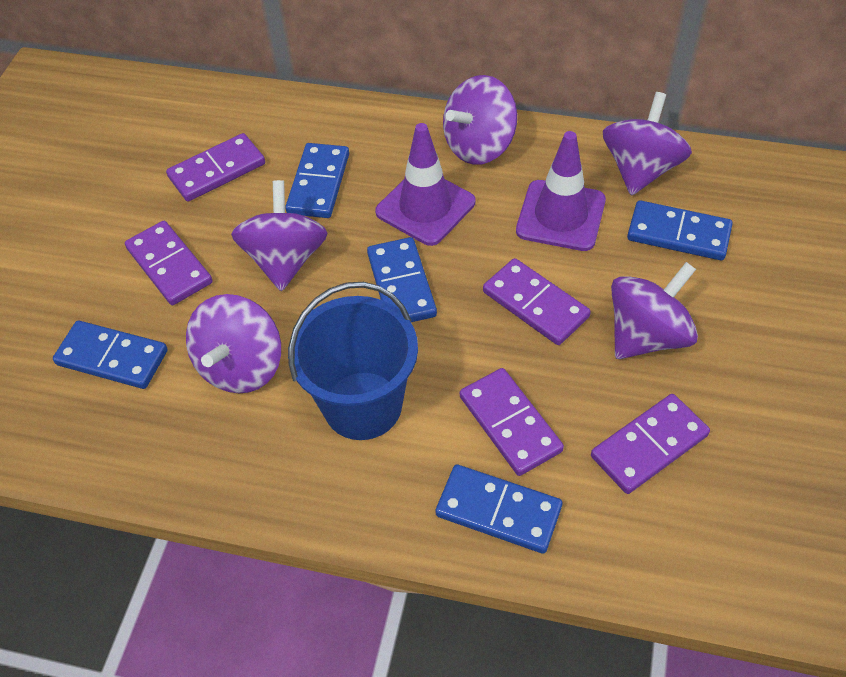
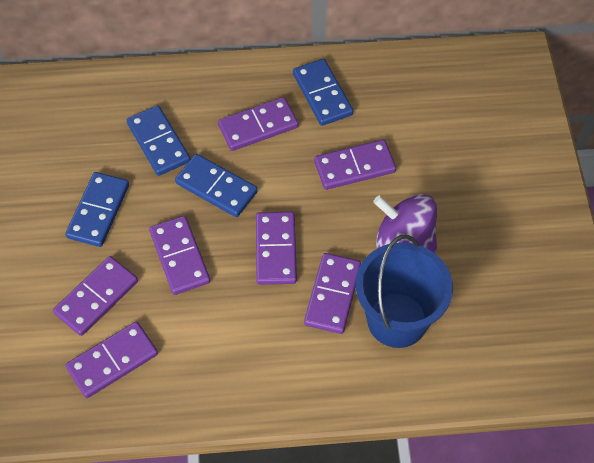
blue domino: [53,321,168,389] [285,143,349,218] [367,237,437,322] [436,464,562,554] [627,200,733,260] = 5 -> [65,172,129,247] [126,105,190,176] [175,154,258,217] [293,59,353,126] = 4
purple domino: [125,221,213,305] [166,133,265,202] [460,368,564,476] [483,258,591,345] [591,394,710,494] = 5 -> [53,256,138,336] [66,322,158,398] [149,216,210,295] [218,97,298,151] [256,212,297,285] [304,253,361,334] [314,140,396,190] = 7
purple spinning top: [186,294,281,393] [231,180,328,291] [443,75,517,165] [603,92,692,196] [611,262,698,359] = 5 -> [373,194,437,254] = 1
purple traffic cone: [375,123,475,246] [516,131,606,251] = 2 -> none = 0

